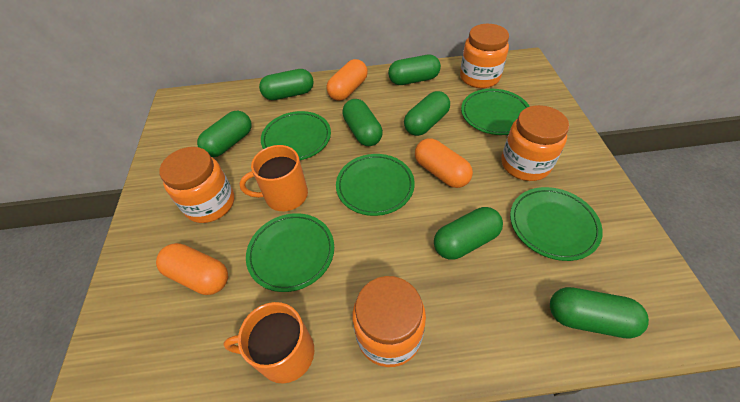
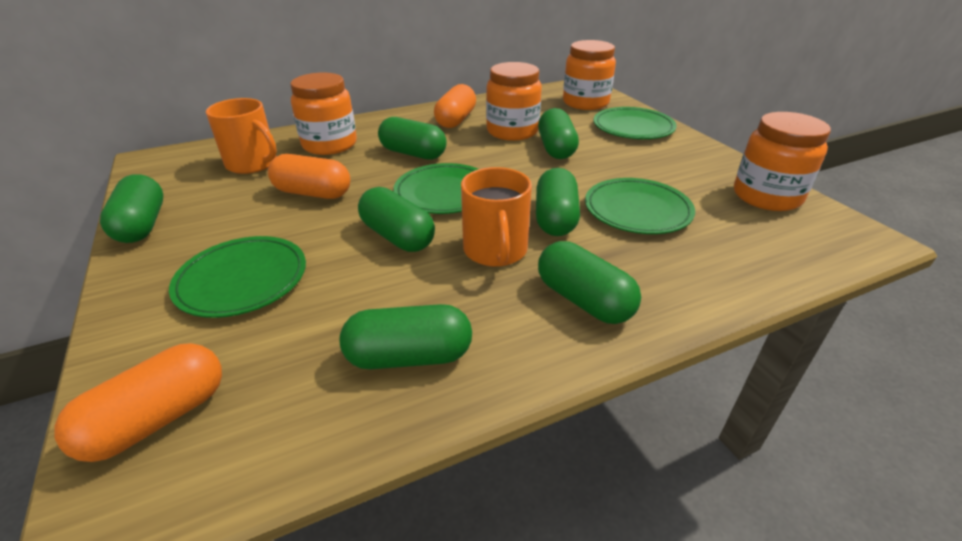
green plate: [246,213,334,292] [261,111,331,160] [336,154,415,216] [461,89,530,135] [510,187,603,261] = 5 -> [169,236,306,318] [393,163,478,214] [585,178,695,234] [593,107,677,139] = 4

